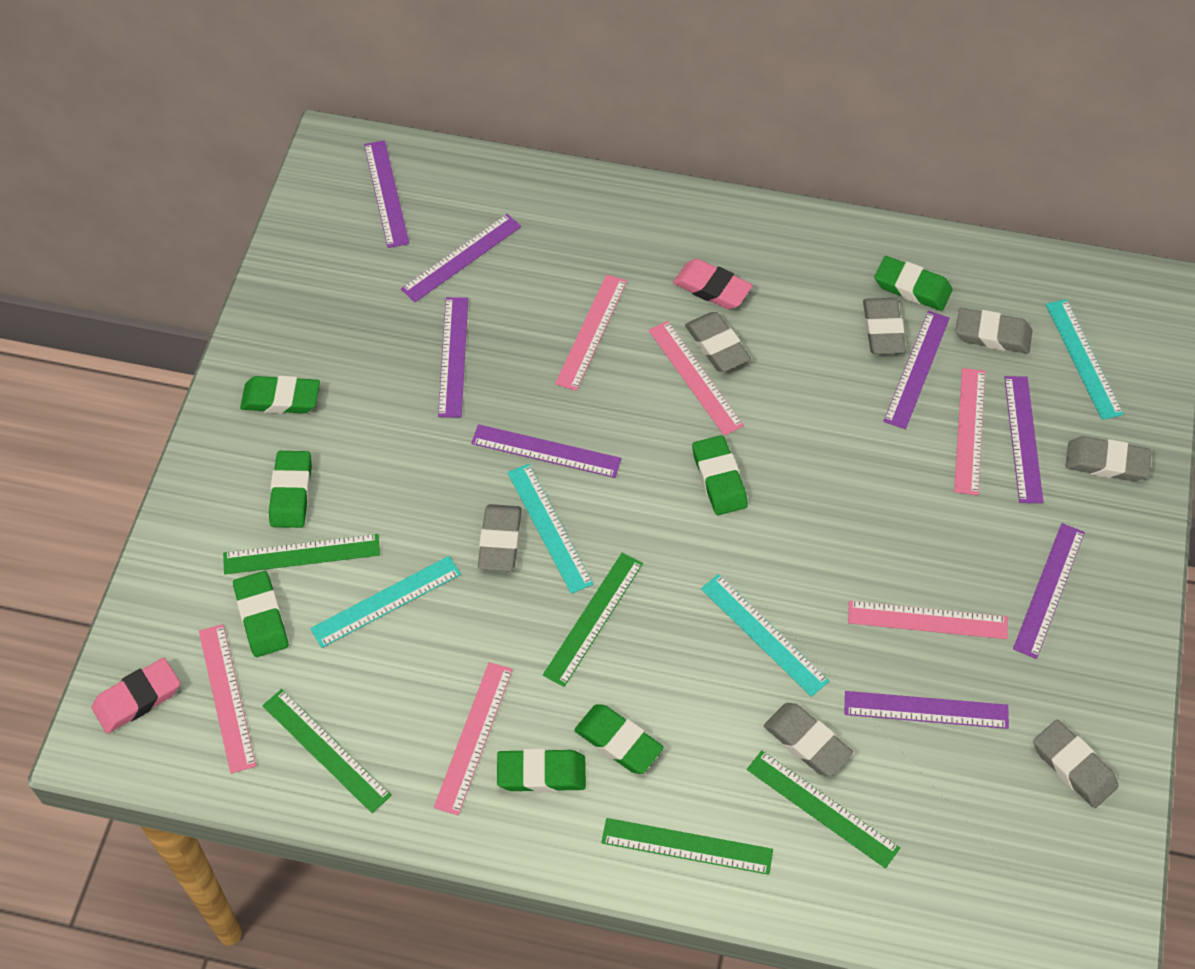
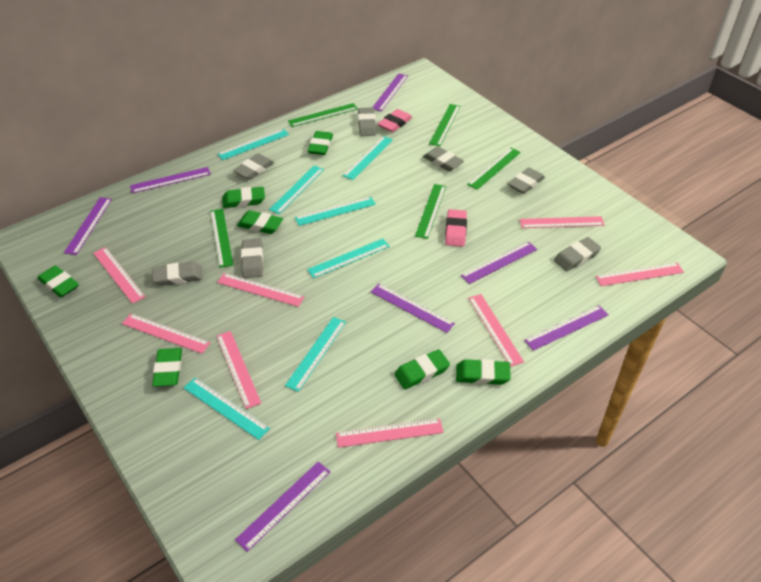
pink ruler: [199,624,256,774] [434,662,513,815] [555,274,627,391] [649,321,744,436] [848,601,1008,639] [954,368,985,495] = 6 -> [93,247,145,304] [122,314,210,354] [216,331,261,409] [217,273,305,307] [336,418,443,448] [468,294,524,367] [520,216,605,228] [595,263,684,286] = 8
purple ruler: [364,140,409,248] [401,214,521,302] [438,297,468,417] [471,424,621,478] [844,691,1009,729] [884,311,950,429] [1004,376,1044,503] [1013,523,1085,659] = 8 -> [64,197,112,255] [130,167,211,193] [235,461,330,552] [371,283,455,333] [373,73,408,111] [461,241,537,284] [524,305,609,351] = 7
turquoise ruler: [310,556,461,648] [507,464,593,594] [701,574,829,697] [1046,299,1124,420] = 4 -> [184,378,270,440] [218,129,289,160] [269,166,324,214] [285,317,346,392] [295,197,376,226] [307,239,390,278] [343,136,393,180] = 7

